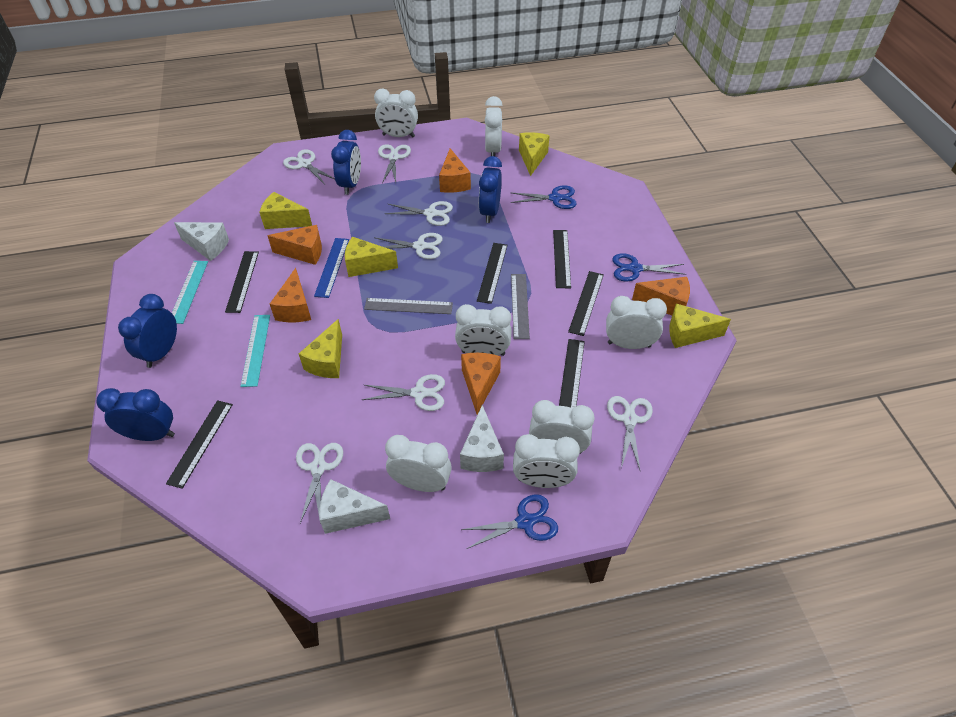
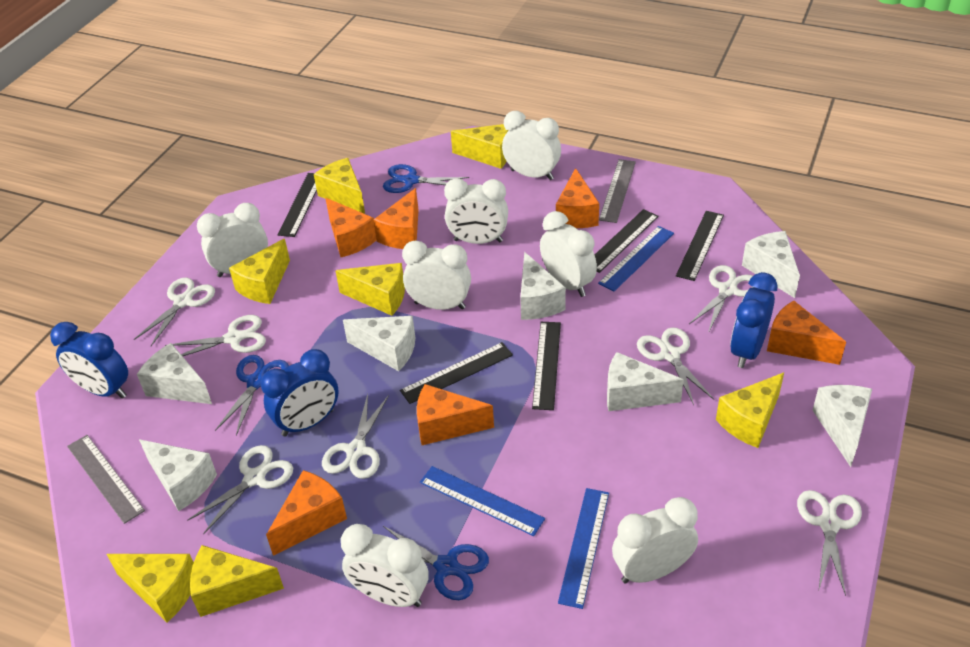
black ruler: [166,400,233,489] [225,251,259,313] [477,243,507,304] [553,230,571,288] [559,339,585,408] [568,271,604,336] = 6 -> [277,173,317,237] [400,342,513,404] [532,322,561,410] [595,209,659,273] [676,211,724,281] = 5
blue clock: [96,388,175,441] [118,294,177,368] [331,130,361,195] [479,156,502,223] = 4 -> [50,322,128,399] [261,349,339,437] [730,272,777,368] = 3
blue ruler: [314,238,349,298] = 1 -> [420,466,545,536] [558,488,609,609] [598,226,674,291] = 3
orange cheese: [268,225,322,265] [270,268,311,322] [439,148,471,193] [461,353,501,414] [632,277,690,315] = 5 -> [266,470,347,556] [325,198,376,257] [373,188,418,249] [417,384,494,445] [556,168,599,228] [767,301,846,365] = 6
turquoise ruler: [172,261,208,324] [240,315,270,387] = 2 -> none = 0
white cheese: [174,222,229,261] [319,479,390,534] [460,405,504,472] = 3 -> [137,343,212,404] [139,440,217,511] [343,316,415,371] [520,252,566,320] [607,352,684,411] [742,231,800,298] [813,385,872,467] = 7
yellow cheese: [260,192,312,229] [299,319,342,378] [345,237,398,277] [519,132,550,176] [669,304,731,348] = 5 -> [107,554,194,623] [190,545,284,617] [229,239,290,304] [314,158,365,214] [336,263,405,316] [451,124,508,169] [716,372,784,448] = 7

